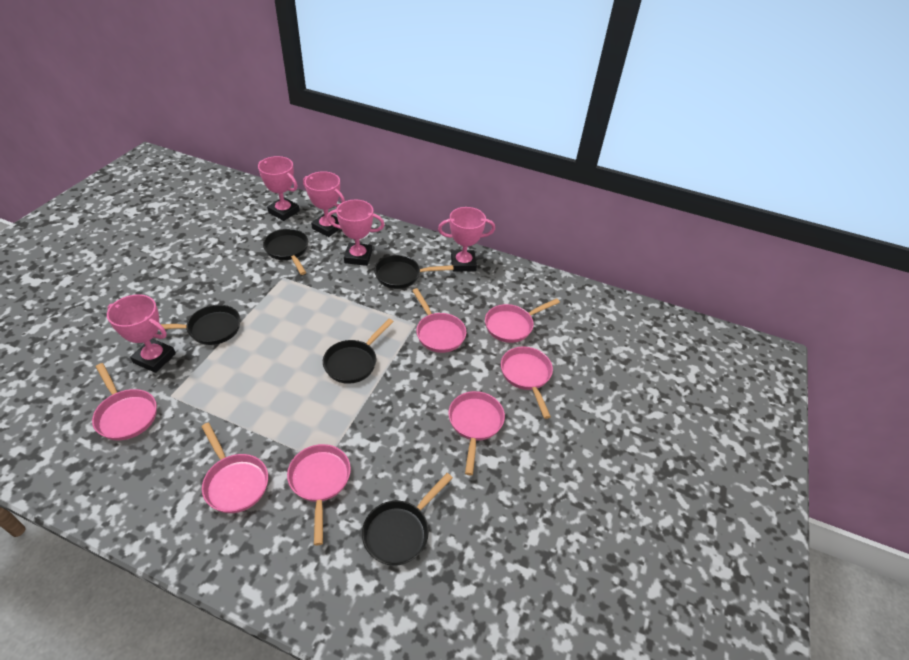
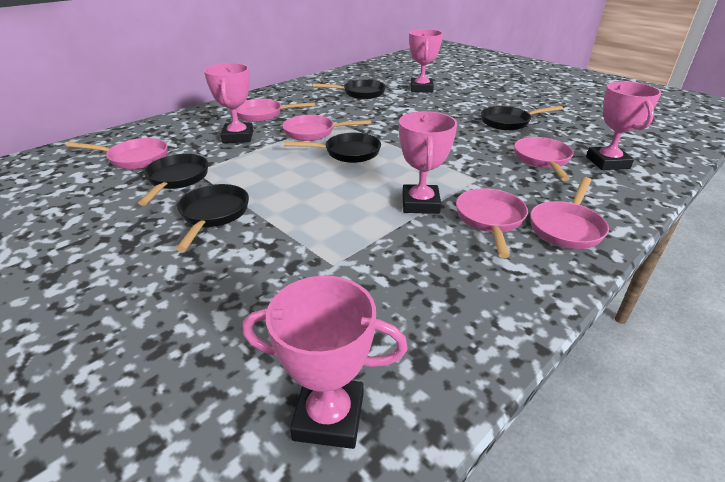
pink pan: [92,363,157,441] [201,423,268,513] [287,444,351,545] [412,288,466,353] [448,391,505,475] [485,298,560,343] [501,346,553,419] = 7 -> [66,138,168,169] [237,99,315,122] [282,115,371,141] [456,188,528,258] [514,137,574,181] [530,177,609,249] = 6

